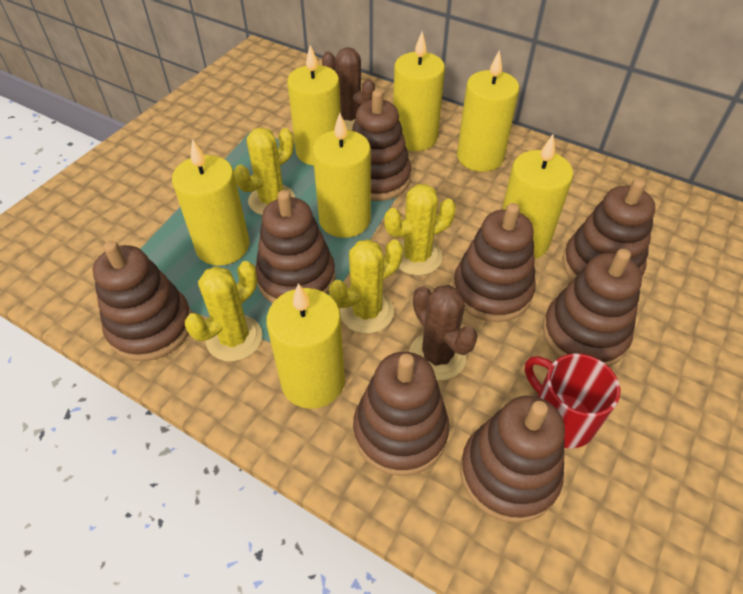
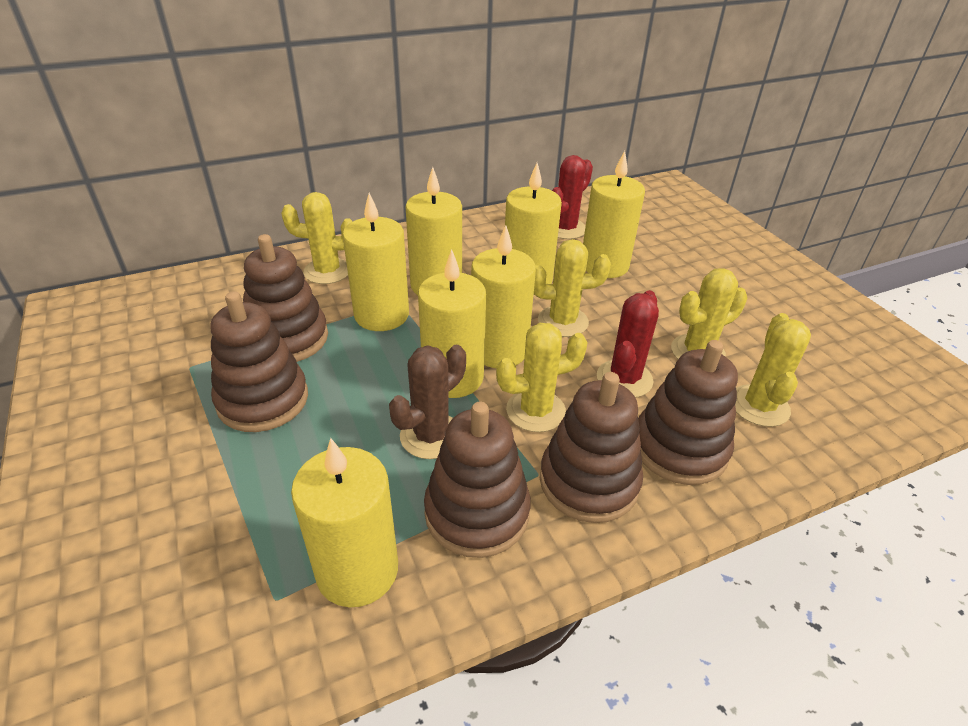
brown cactus: [322,47,375,131] [409,285,478,381] = 2 -> [389,345,466,459] = 1
brown stacking toy: [93,241,191,361] [255,190,335,303] [352,90,411,201] [353,352,449,476] [453,203,536,322] [460,396,565,523] [542,249,642,367] [562,178,655,280] = 8 -> [210,291,308,432] [243,234,328,362] [424,402,531,558] [540,372,643,523] [638,340,738,485] = 5
red cactus: none = 0 -> [552,155,593,239] [597,290,659,398] = 2
red mug: [525,353,620,448] = 1 -> none = 0
yellow cactus: [185,261,262,362] [234,127,295,215] [329,239,403,334] [384,184,456,276] = 4 -> [281,192,353,284] [496,323,588,432] [534,239,611,337] [671,268,747,359] [735,313,811,427] = 5

